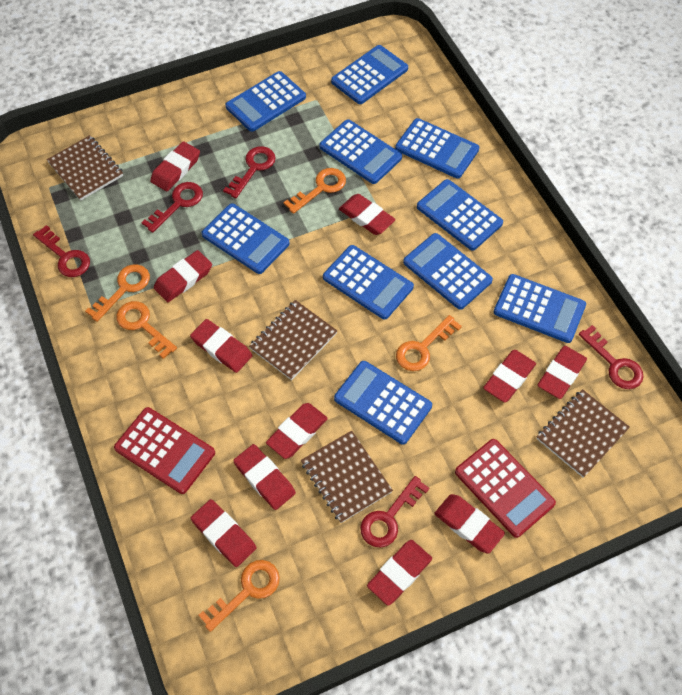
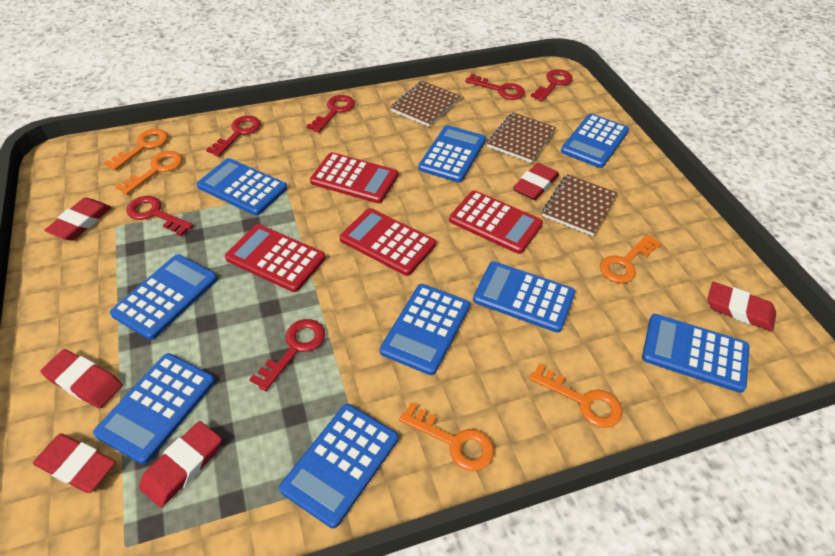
blue calculator: [202,203,290,274] [225,71,306,132] [319,119,402,184] [323,245,414,319] [331,45,408,104] [334,361,432,444] [395,118,479,179] [403,233,493,310] [417,179,503,251] [494,274,586,343] = 10 -> [93,353,215,464] [110,254,217,340] [197,158,287,215] [279,404,398,528] [380,284,470,375] [418,125,486,182] [473,261,576,333] [561,114,629,168] [642,314,750,393] = 9
brown notebook: [47,135,123,201] [249,300,337,380] [301,431,393,523] [536,389,630,478] = 4 -> [390,81,460,127] [487,112,556,163] [542,174,617,236] = 3
red calculator: [114,407,215,494] [455,439,556,538] = 2 -> [225,224,326,292] [310,152,398,203] [340,208,436,276] [449,190,543,254] = 4
red eraser: [150,141,200,191] [154,250,212,302] [190,319,252,373] [191,499,257,567] [233,444,296,510] [266,403,328,459] [339,194,396,235] [367,540,432,606] [434,494,505,554] [483,350,536,402] [538,346,587,399] = 11 -> [33,434,116,493] [40,349,123,409] [44,198,112,240] [139,421,222,508] [513,163,559,200] [708,282,776,332] = 6
red key: [33,225,90,277] [141,182,203,233] [223,146,276,198] [360,476,429,548] [579,325,644,389] = 5 -> [126,196,194,236] [206,116,261,157] [249,319,325,391] [307,95,355,133] [465,74,525,100] [531,69,573,102] = 6

